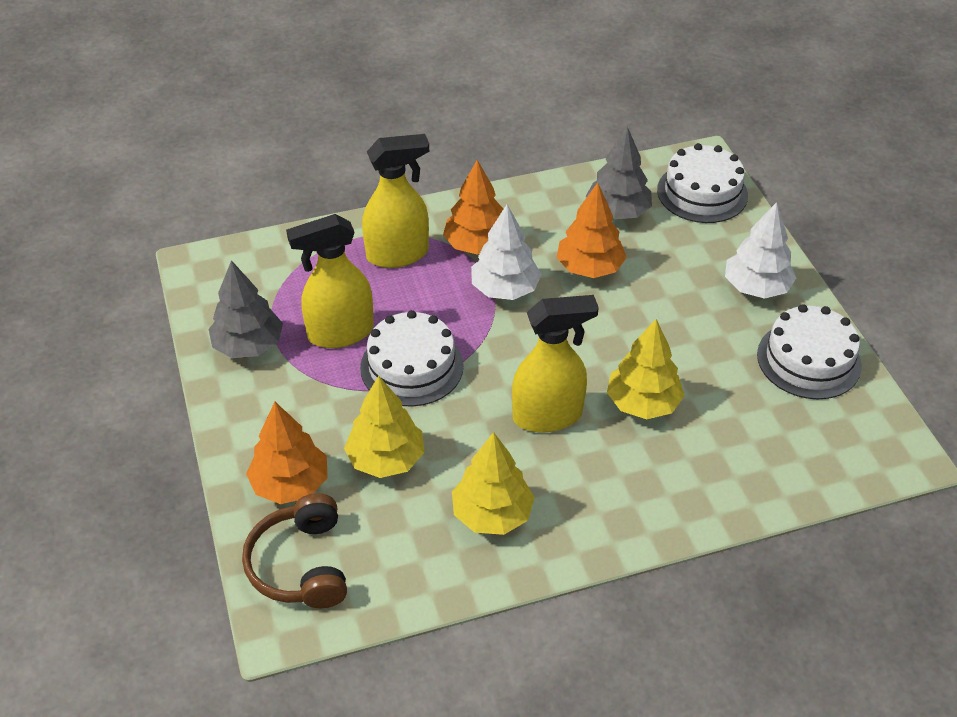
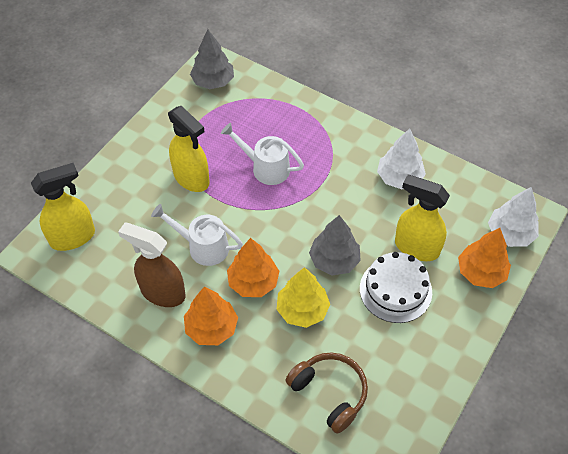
brown spray bottle: none = 0 -> [118,223,186,307] = 1
white cake: [360,310,463,407] [657,143,748,223] [757,304,862,399] = 3 -> [360,252,432,323] = 1
white watering can: none = 0 -> [151,204,243,266] [221,123,304,185] = 2
yellow tree: [344,376,424,478] [452,432,535,535] [607,319,685,419] = 3 -> [277,267,330,328] = 1

